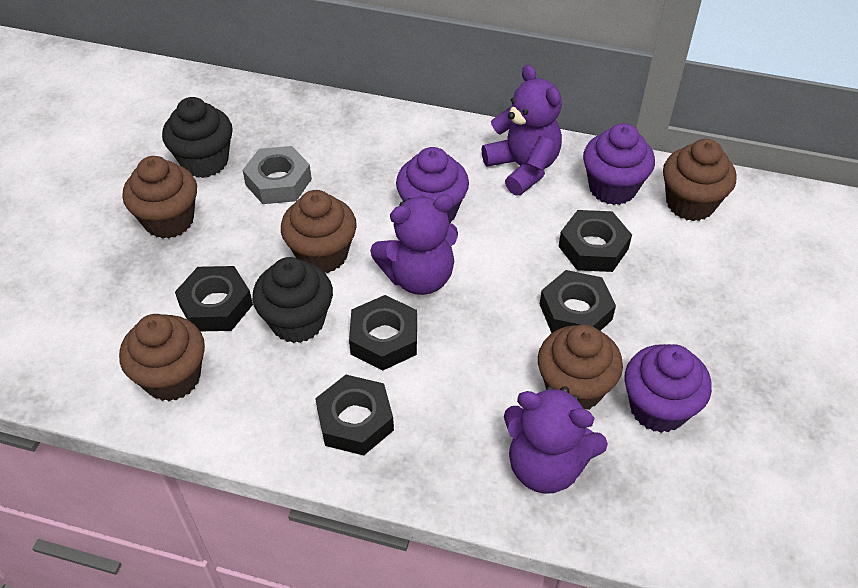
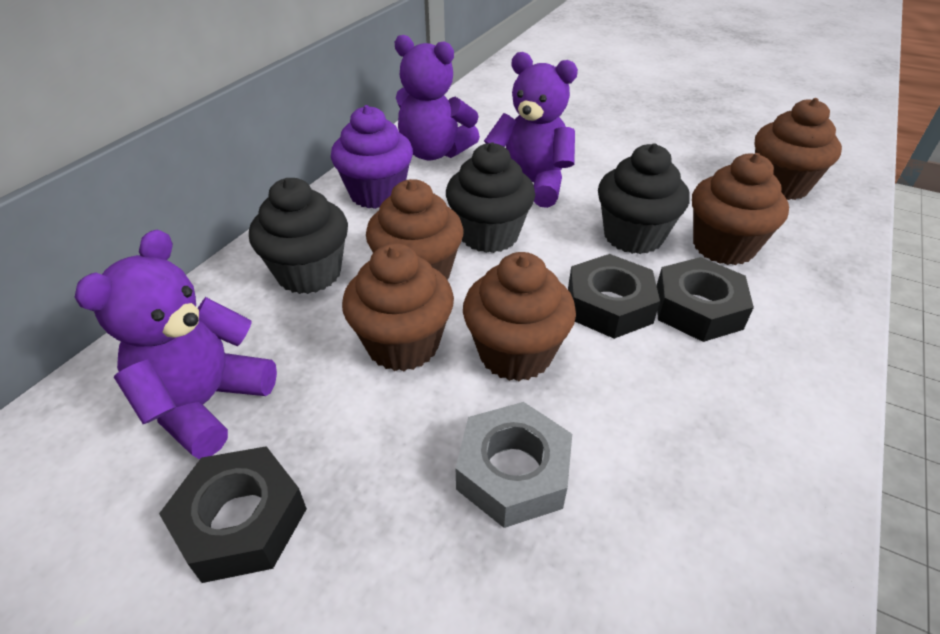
black cupcake: [162,97,233,178] [252,257,333,343] = 2 -> [249,178,348,294] [446,142,535,253] [598,143,690,254] = 3
black nut: [175,266,253,332] [315,375,394,455] [349,295,417,370] [539,270,616,333] [559,210,632,272] = 5 -> [159,446,307,583] [568,254,660,339] [657,257,754,342] = 3
purple cupcake: [396,147,469,223] [583,123,655,205] [624,344,712,433] = 3 -> [331,105,413,209] = 1

